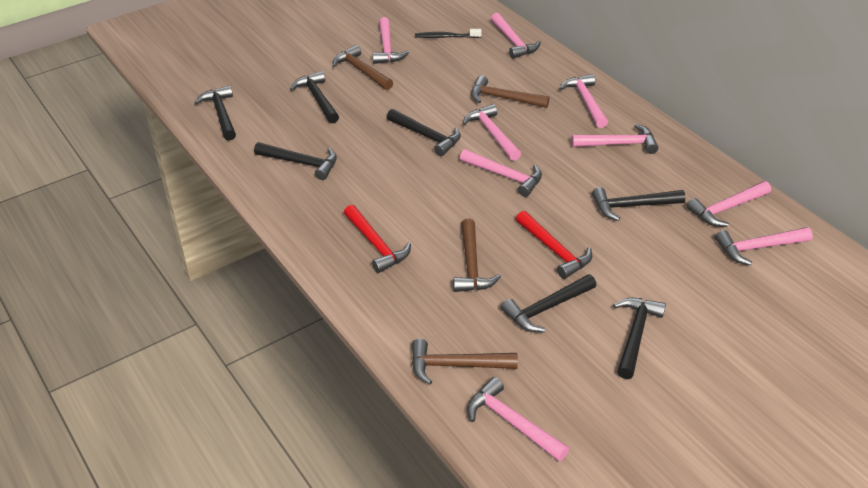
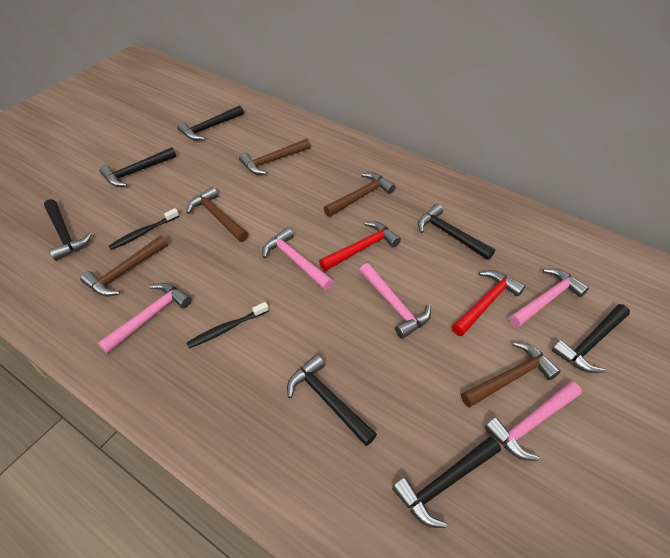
black toothbrush: [415,29,482,38] = 1 -> [108,208,179,250] [187,302,269,348] = 2
brown hammer: [333,45,393,90] [412,339,518,385] [453,219,501,292] [471,75,550,108] = 4 -> [80,236,168,297] [186,187,248,242] [239,139,311,175] [323,172,396,217] [461,342,561,408] = 5
pink hammer: [372,17,409,64] [460,149,542,197] [463,104,521,161] [467,377,569,462] [491,13,541,59] [559,74,608,128] [571,124,658,154] [686,181,771,227] [715,227,813,266] = 9 -> [98,283,192,354] [262,227,333,290] [359,263,431,339] [485,381,582,461] [509,268,589,328] = 5

